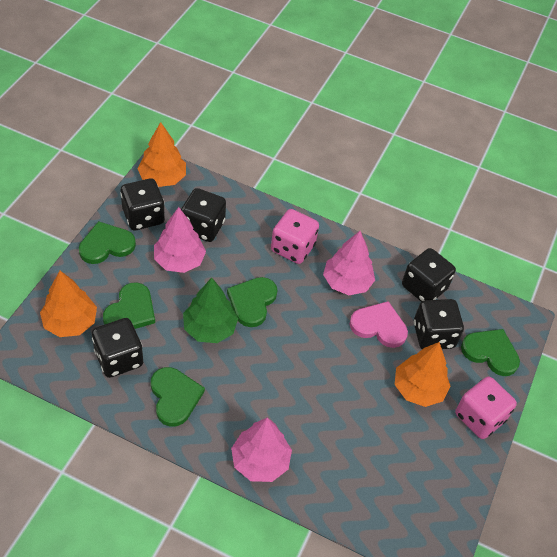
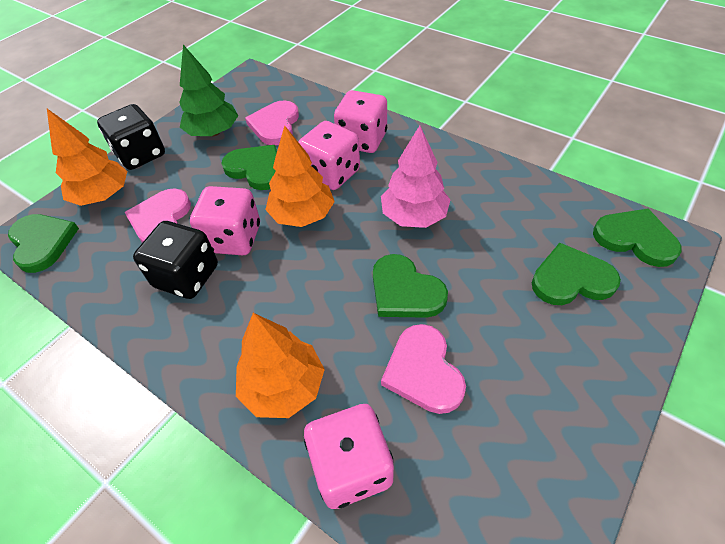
black dice: [92,318,143,378] [120,178,165,230] [181,188,226,242] [402,248,456,302] [414,299,464,349] = 5 -> [97,104,165,170] [133,221,218,299] = 2
pink dice: [271,209,319,264] [455,377,517,439] = 2 -> [190,186,260,255] [298,121,360,190] [304,404,394,509] [334,90,387,153] = 4
pink heart: [350,301,408,348] = 1 -> [125,189,191,243] [245,100,299,145] [381,324,466,414] = 3
pink tree: [154,207,206,273] [231,418,292,482] [323,231,375,295] = 3 -> [381,125,451,228] = 1

